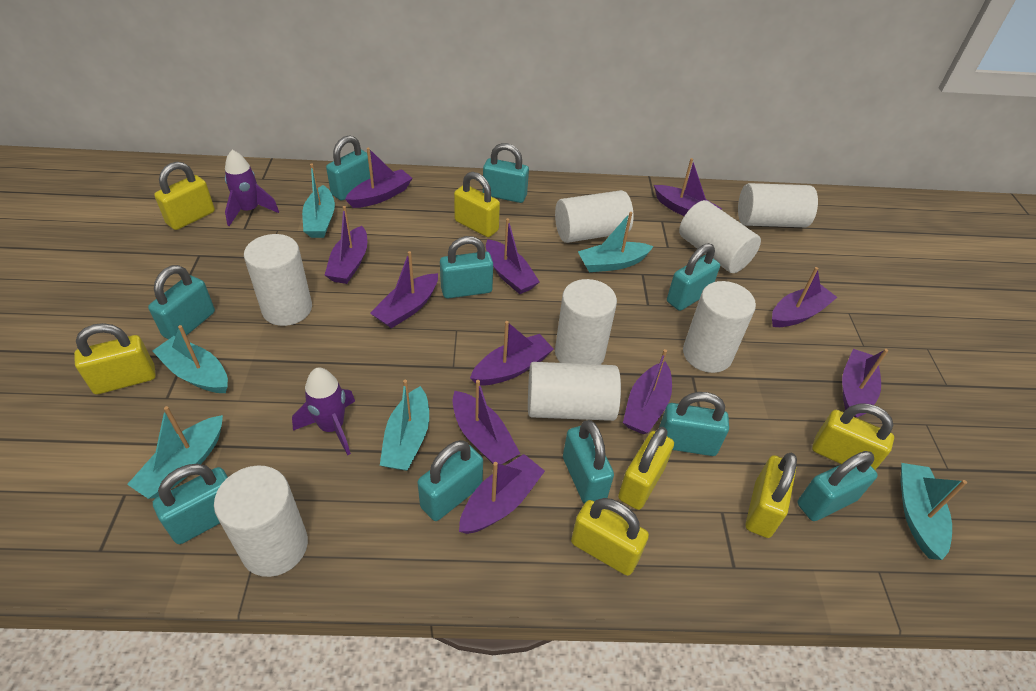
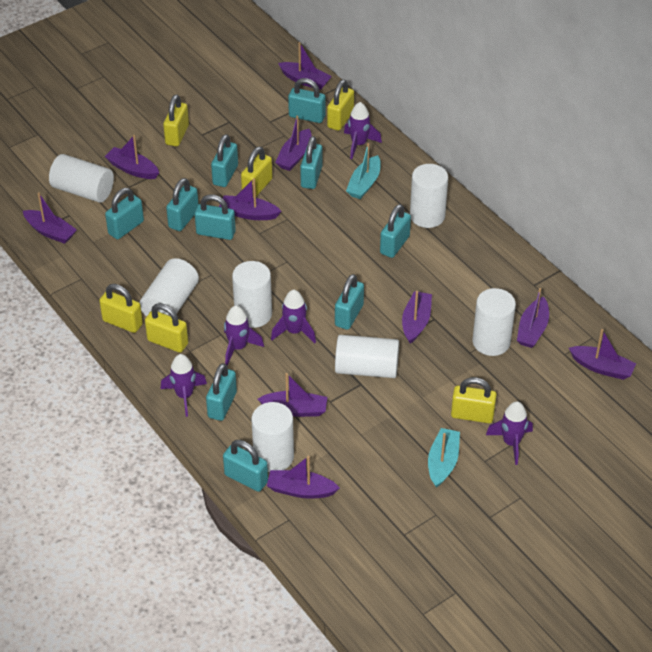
purple boat: [325,206,367,284] [345,148,413,208] [370,251,438,328] [452,380,521,464] [459,454,545,534] [470,321,553,385] [486,218,540,294] [623,349,672,434] [654,158,722,216] [772,267,837,327] [842,349,888,418] = 11 -> [23,193,77,244] [105,135,159,179] [219,178,282,220] [258,373,327,417] [267,456,340,499] [275,116,311,171] [278,42,332,90] [402,291,432,343] [517,288,549,348] [569,329,636,380] = 10
purple rocket: [225,150,279,226] [292,368,355,455] = 2 -> [161,354,207,417] [224,306,264,366] [271,290,316,343] [344,102,382,159] [486,401,533,465] = 5
turquoise boat: [127,406,223,499] [152,325,228,393] [302,164,335,238] [380,380,429,471] [578,212,654,272] [901,463,967,560] = 6 -> [346,143,381,199] [428,428,460,488] = 2
white cylinder: [214,465,308,577] [244,234,312,326] [528,362,621,421] [555,190,634,243] [555,279,617,365] [679,200,761,273] [683,281,756,373] [738,183,818,227] = 8 -> [49,154,114,203] [140,258,199,317] [232,261,272,328] [251,402,294,472] [335,335,399,378] [410,164,448,228] [473,288,516,356] = 7
yellow padlock: [74,323,156,394] [154,162,215,230] [454,172,500,237] [571,498,649,576] [618,427,674,510] [746,453,797,538] [812,404,894,470] = 7 -> [99,284,143,333] [145,303,188,353] [163,94,189,146] [241,147,273,197] [327,80,354,131] [451,377,497,423] = 6

